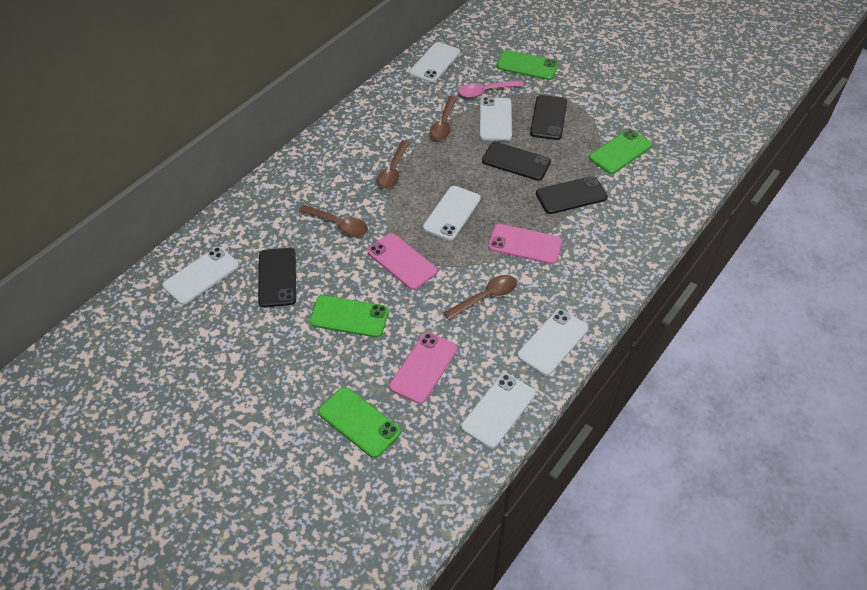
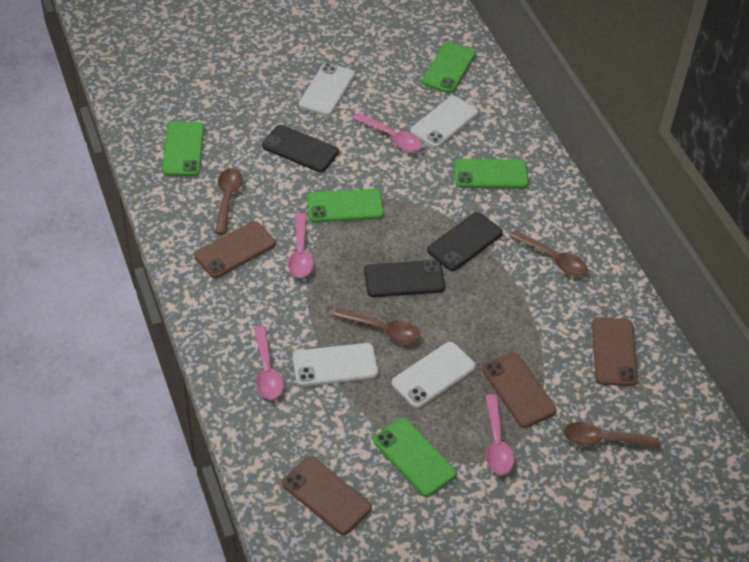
black phone: [258,248,296,307] [482,142,551,181] [530,95,567,140] [536,176,608,214] = 4 -> [262,125,339,172] [364,260,445,297] [427,212,503,271] = 3
brown phone: none = 0 -> [194,221,276,278] [282,456,372,535] [482,352,557,428] [592,317,638,386] = 4
green phone: [309,295,389,337] [318,387,401,458] [496,50,558,80] [589,129,652,174] = 4 -> [162,122,204,176] [307,189,384,223] [373,418,457,497] [422,42,476,94] [454,159,529,189] = 5
pink phone: [367,233,437,290] [389,332,457,404] [488,224,562,264] = 3 -> none = 0
pink spoon: [458,80,524,98] = 1 -> [254,326,284,400] [288,213,314,278] [353,113,422,152] [486,394,514,475] = 4
white phone: [162,247,239,305] [409,42,460,83] [423,186,481,241] [461,373,535,448] [480,97,512,141] [517,309,588,376] = 6 -> [293,343,378,387] [299,63,355,116] [392,342,476,408] [411,96,478,148] = 4

